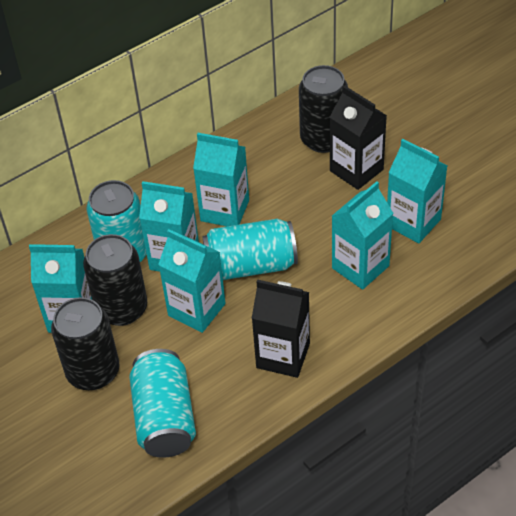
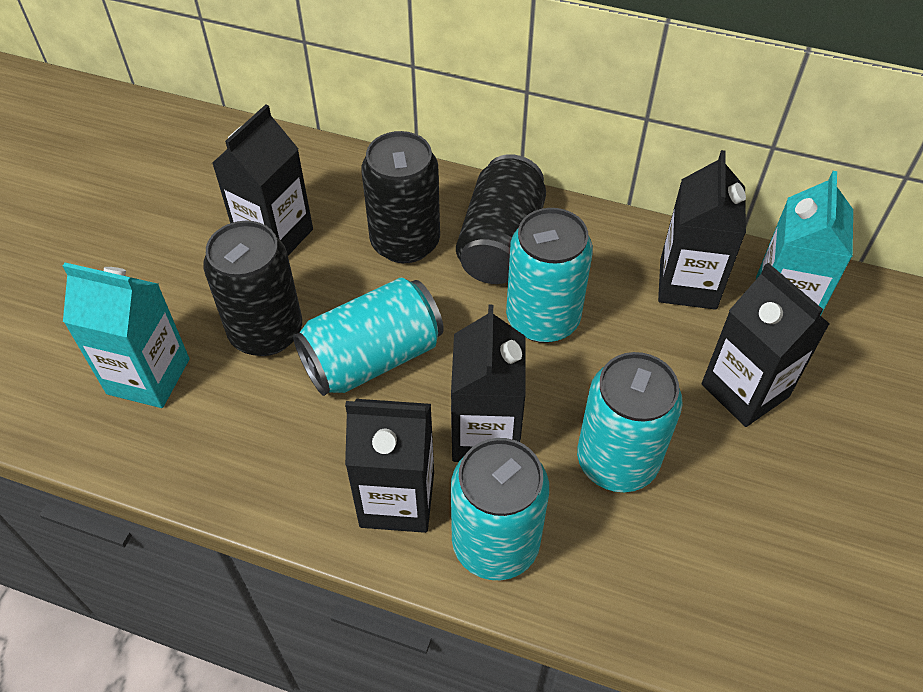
black carton: [252,279,310,378] [330,85,387,190] = 2 -> [212,104,313,256] [345,399,434,533] [451,305,526,462] [658,150,746,310] [702,263,830,427] = 5
turquoise can: [87,180,146,262] [129,349,196,458] [202,219,298,280] = 3 -> [293,277,444,396] [451,438,549,580] [506,208,593,343] [577,352,683,492] = 4
turquoise carton: [29,244,92,333] [139,181,199,272] [158,229,226,333] [193,133,249,226] [332,181,393,290] [387,139,447,243] = 6 -> [63,263,189,408] [756,171,853,316] = 2

